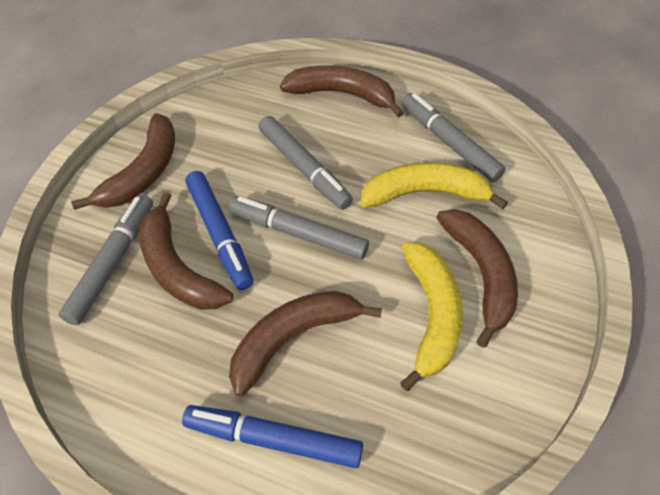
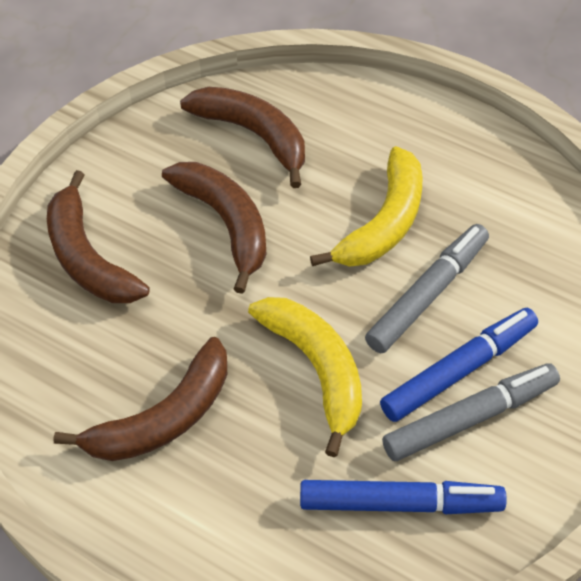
brown banana: [71,113,175,210] [139,192,233,310] [229,291,382,397] [280,65,404,118] [436,209,518,348] = 5 -> [47,170,150,303] [53,337,227,461] [162,162,266,294] [180,87,305,188] = 4
grey marker: [59,194,153,325] [229,196,369,260] [259,116,353,210] [402,93,506,182] = 4 -> [365,224,489,353] [382,363,560,461] = 2

